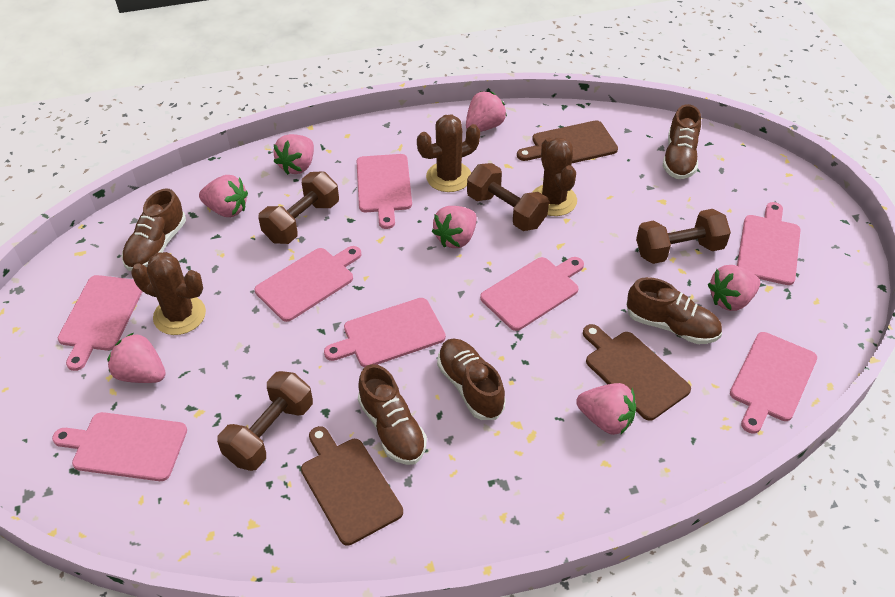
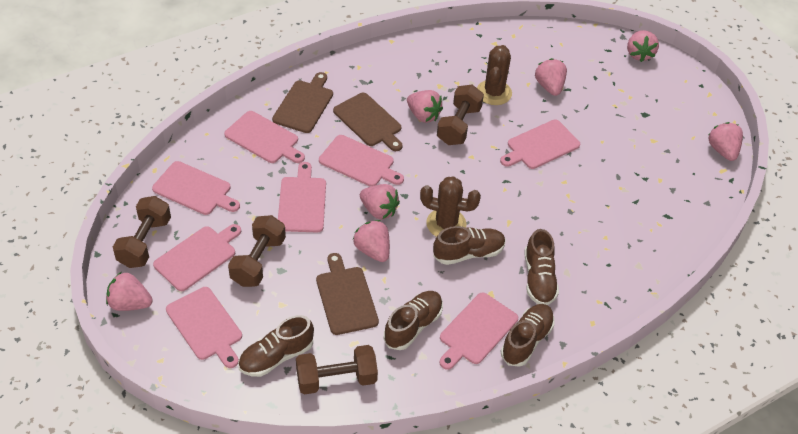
brown cactus: [131,252,206,335] [417,115,480,192] [533,137,577,216] = 3 -> [420,176,481,237] [477,45,512,105] = 2

